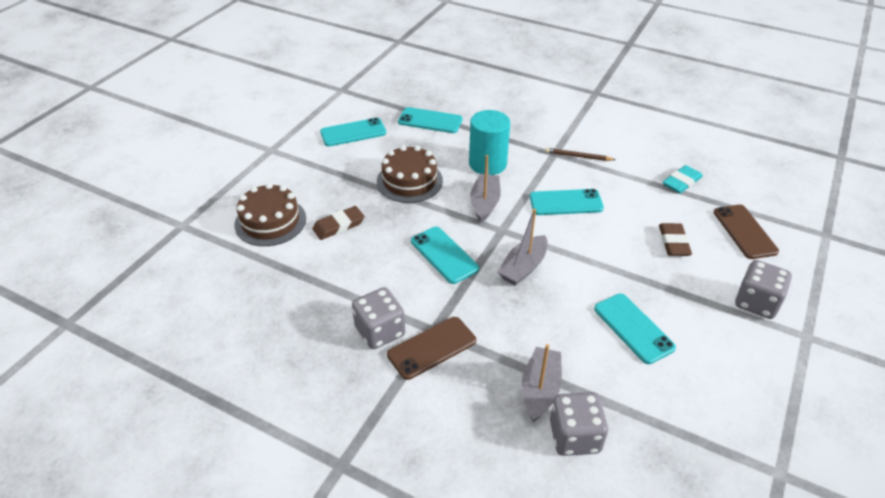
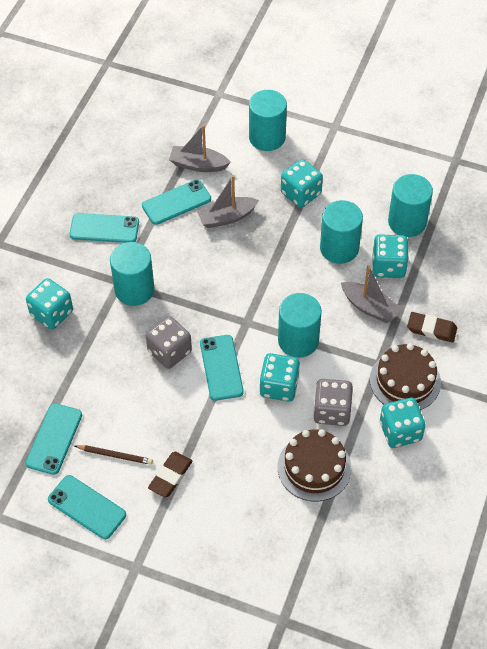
brown phone: [387,317,476,380] [714,205,779,259] = 2 -> none = 0
grey dice: [352,287,405,349] [550,392,608,456] [735,260,792,319] = 3 -> [146,316,192,369] [313,379,353,426] = 2
turquoise cylinder: [469,110,510,175] = 1 -> [110,242,155,306] [249,90,287,151] [278,293,322,358] [320,200,363,264] [388,174,433,237] = 5
turquoise dice: none = 0 -> [26,278,73,330] [259,353,300,402] [281,159,323,208] [372,234,409,278] [380,398,426,448] = 5
turquoise eraser: [663,165,703,194] = 1 -> none = 0

